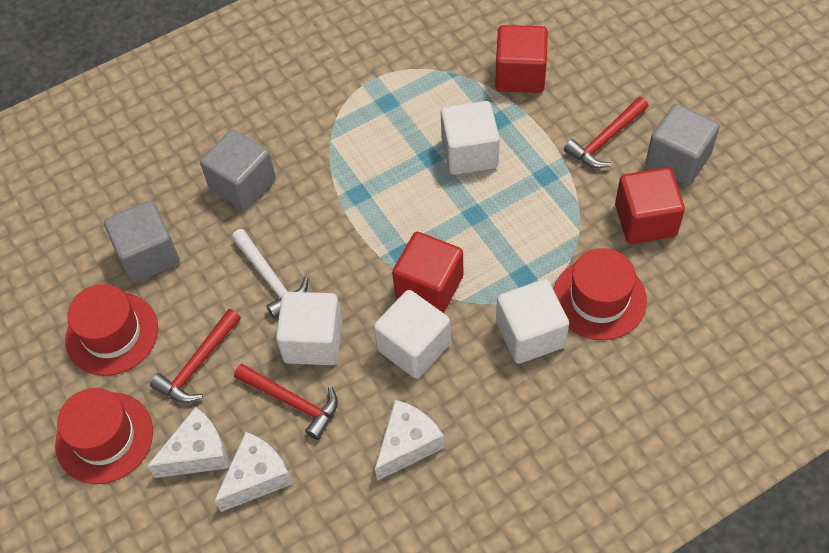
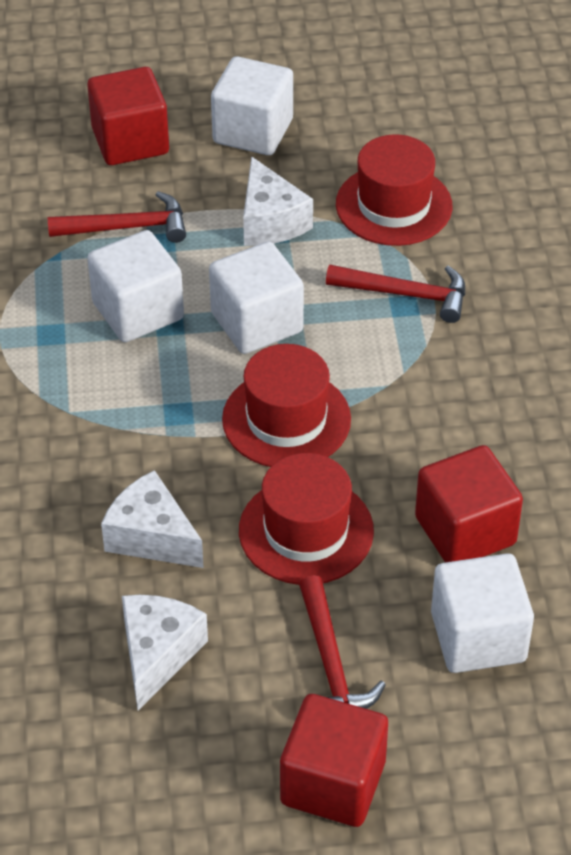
grey cube: [104,201,180,283] [200,129,276,211] [646,103,720,185] = 3 -> none = 0
white hammer: [231,229,308,319] = 1 -> none = 0

